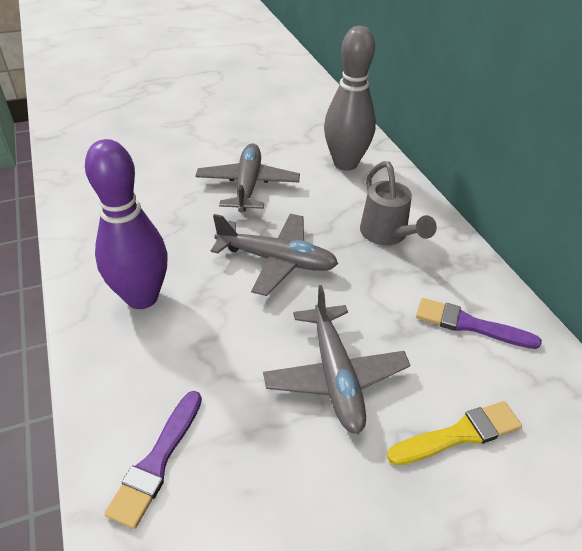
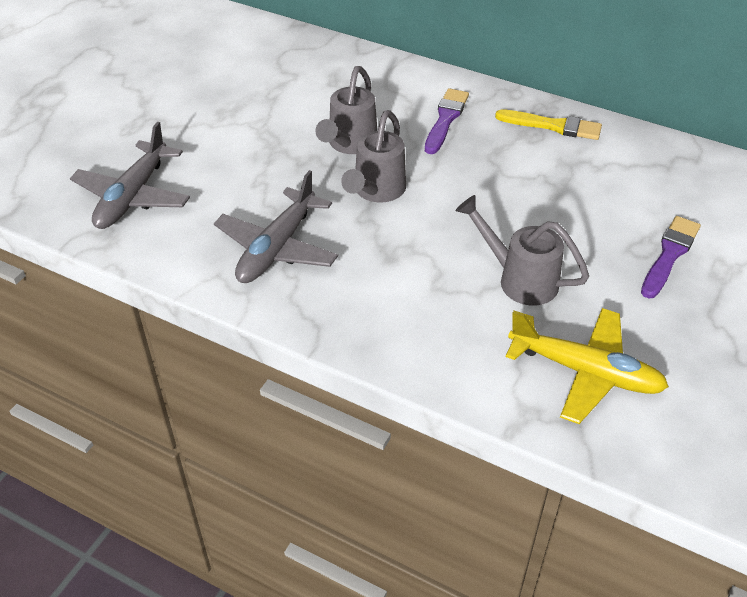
grey bowling pin: [324,26,376,171] = 1 -> none = 0
grey plane: [195,143,300,213] [211,214,338,296] [263,285,410,434] = 3 -> [70,122,190,229] [214,170,338,283] = 2
grey watering can: [360,161,437,245] = 1 -> [315,66,377,154] [341,110,406,202] [456,195,589,306] = 3
purple bowling pin: [85,139,168,309] = 1 -> none = 0
yellow plane: none = 0 -> [506,308,669,424] = 1

